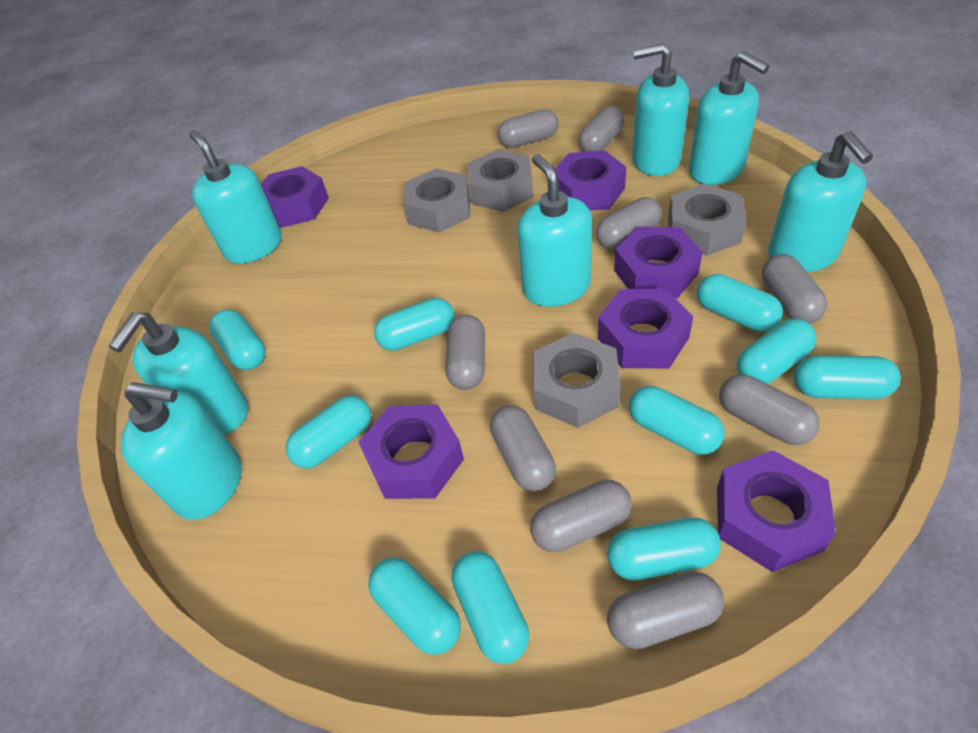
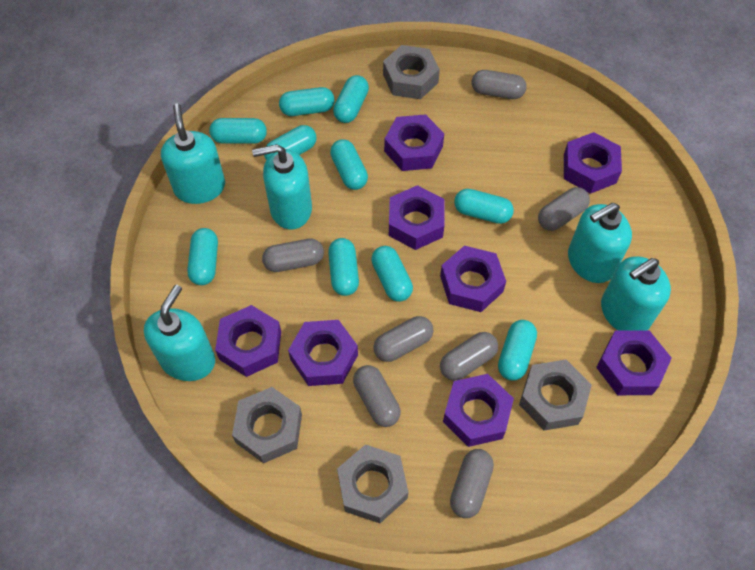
grey capsule: [446,315,485,390] [490,405,556,491] [498,109,559,148] [530,480,632,552] [578,106,624,152] [596,197,662,249] [607,572,724,649] [719,374,820,445] [762,254,827,324] = 9 -> [262,239,324,272] [353,365,401,427] [373,316,433,362] [440,332,498,381] [450,449,494,518] [471,70,527,99] [538,187,590,231] = 7
purple nut: [261,166,329,228] [358,405,464,499] [555,150,626,211] [598,289,693,368] [614,226,703,298] [717,450,836,572] = 6 -> [215,305,281,377] [288,320,358,386] [384,114,444,171] [389,185,445,250] [440,245,506,312] [443,374,514,447] [564,132,622,194] [596,331,672,395] = 8
turquoise soap dispenser: [108,312,248,435] [121,382,242,520] [189,130,282,264] [518,154,592,307] [632,43,689,176] [689,51,769,185] [768,131,873,272] = 7 -> [144,285,215,381] [161,103,225,204] [252,144,312,229] [568,203,632,283] [601,256,671,331] = 5

